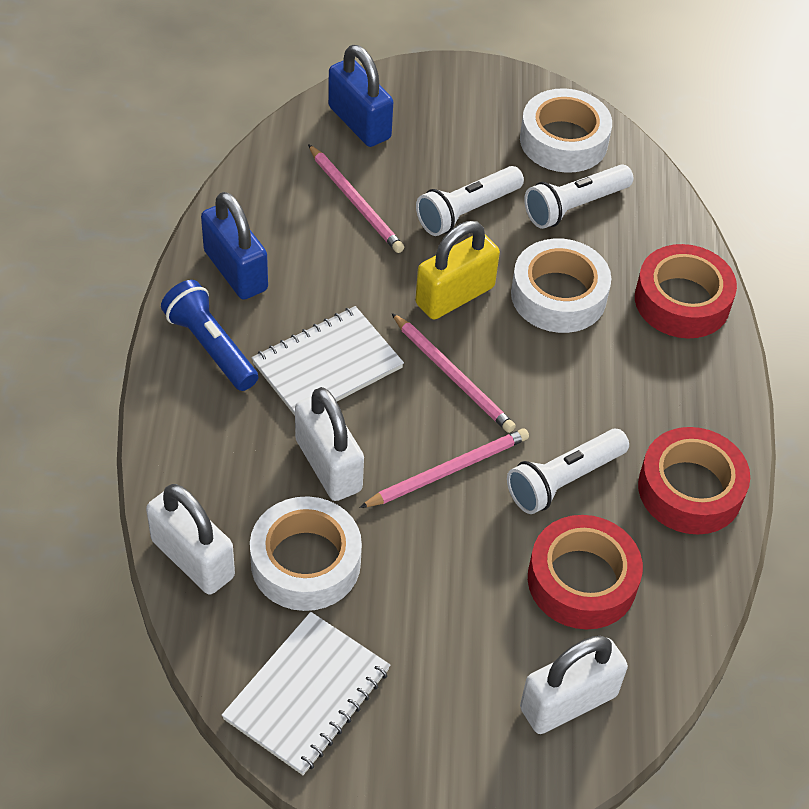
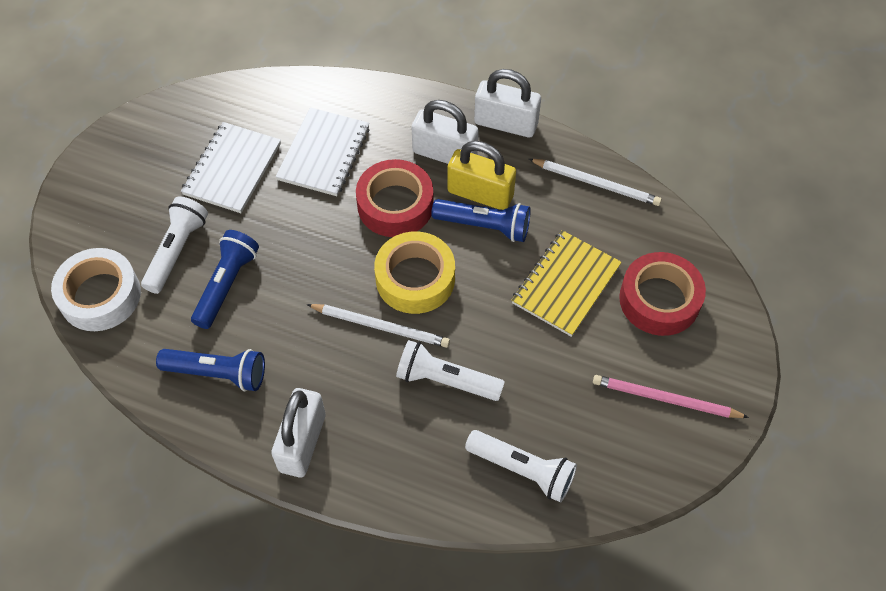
blue flashlight: [161,280,258,391] = 1 -> [156,349,265,392] [191,230,259,329] [431,199,531,242] = 3
blue padlock: [201,192,268,300] [328,45,393,147] = 2 -> none = 0
pink pencil: [308,144,404,253] [359,428,529,508] [391,313,516,433] = 3 -> [593,375,749,418] = 1
red tape: [528,515,643,629] [635,244,737,338] [638,427,750,535] = 3 -> [356,159,433,237] [619,252,706,336] = 2
white pencil: none = 0 -> [306,304,450,348] [529,159,662,206] = 2
white tape: [250,496,362,611] [511,239,611,333] [520,88,612,173] = 3 -> [51,248,141,331] = 1
yellow notebook: none = 0 -> [512,230,622,337] = 1
yellow tape: none = 0 -> [374,231,455,314] = 1

